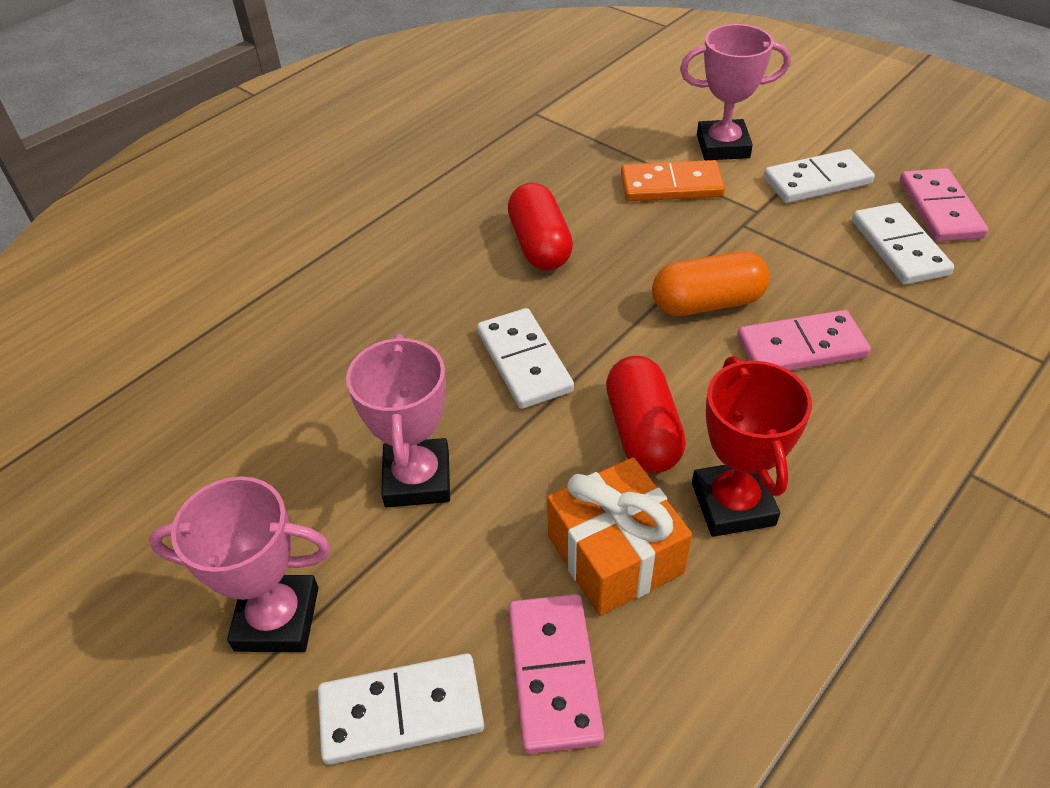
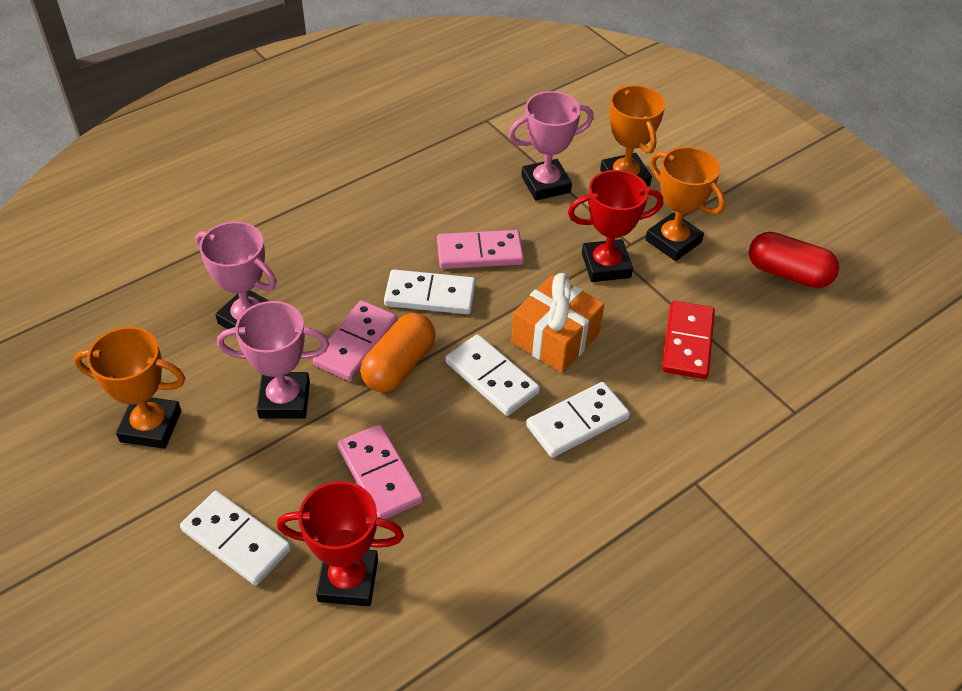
orange domino: [621,160,725,202] = 1 -> none = 0
orange trophy: none = 0 -> [74,327,185,449] [600,85,665,186] [645,147,726,261] = 3
red capsule: [508,183,573,270] [606,356,686,473] = 2 -> [749,232,839,288] = 1
red domino: none = 0 -> [662,301,715,379] = 1
red trophy: [692,356,812,537] = 1 -> [277,481,404,606] [568,170,663,282] = 2

